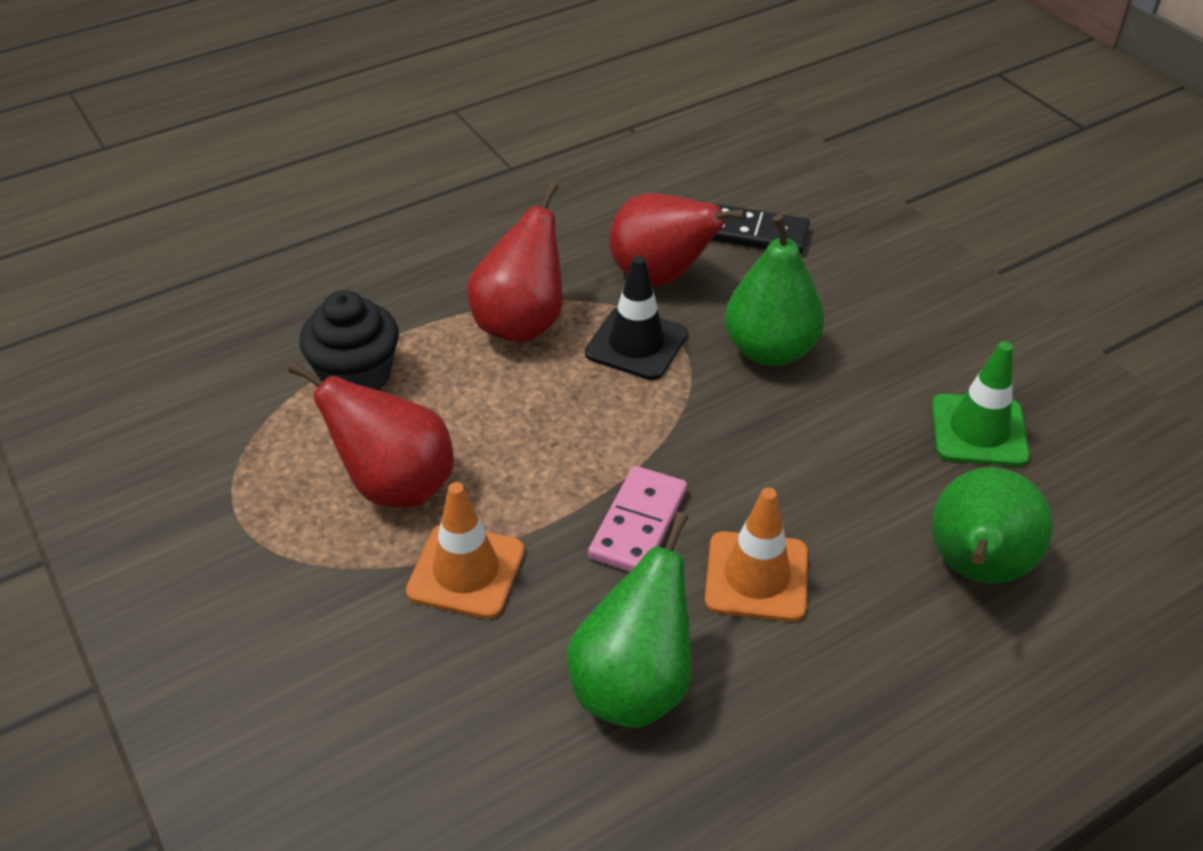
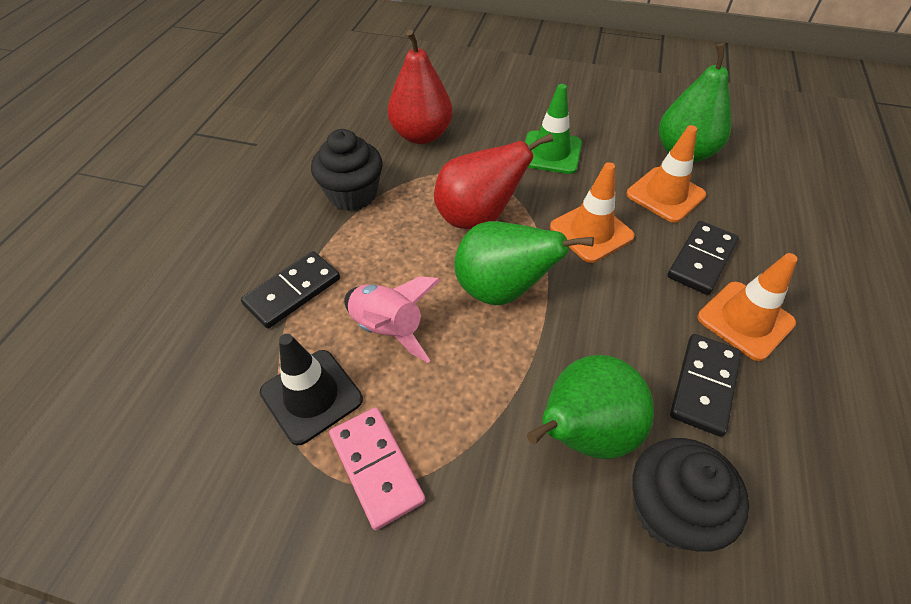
black cupcake: [299,290,399,391] = 1 -> [311,129,382,211] [632,438,749,552] = 2
black domino: [712,204,810,254] = 1 -> [241,251,340,329] [667,221,739,295] [670,334,742,437] = 3
orange traffic cone: [406,482,525,619] [705,488,808,621] = 2 -> [550,162,635,263] [626,125,706,223] [697,253,798,361] = 3
pink rocket: none = 0 -> [344,276,440,363] = 1
red pear: [288,362,454,508] [467,182,563,343] [609,193,747,286] = 3 -> [387,29,453,144] [434,133,553,229] = 2

